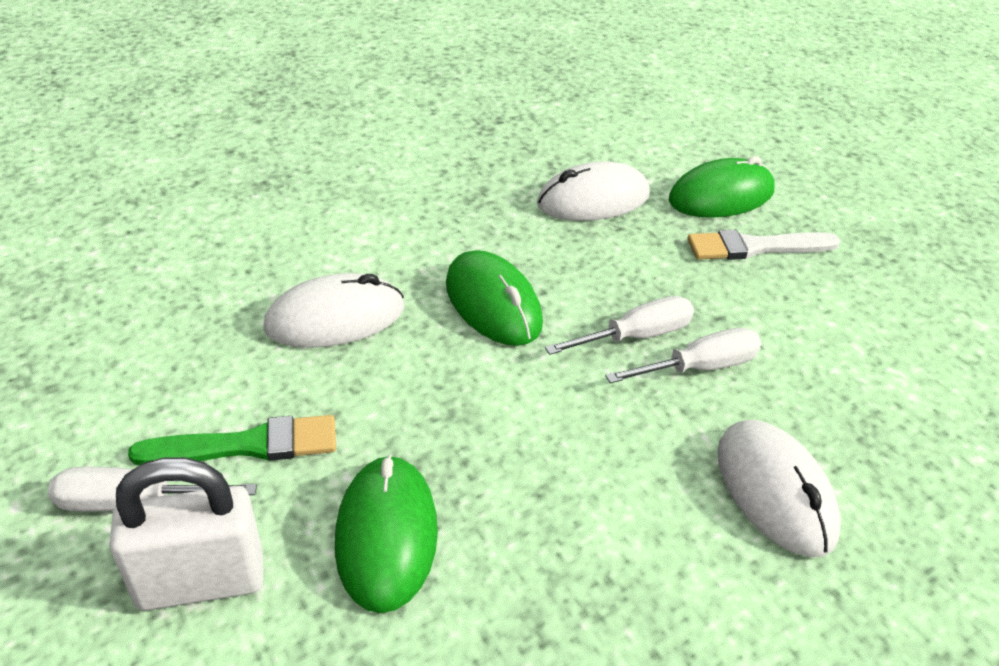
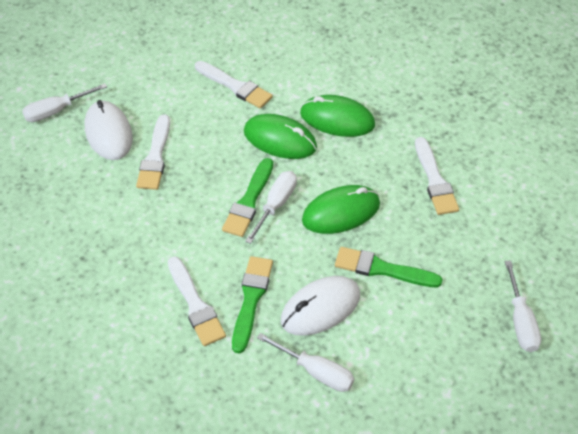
green brush: [128,415,336,465] = 1 -> [222,158,273,237] [232,256,273,354] [335,247,443,287] = 3
white brush: [687,230,841,260] = 1 -> [136,114,170,190] [168,256,226,346] [195,61,273,109] [415,137,459,215] = 4
white mouse: [263,273,404,348] [537,161,650,221] [717,420,841,557] = 3 -> [85,100,133,160] [281,276,360,336] = 2
white padlock: [109,457,264,611] = 1 -> none = 0
white screwdriver: [48,467,257,511] [545,296,694,355] [605,328,762,383] = 3 -> [22,83,107,122] [245,171,297,244] [257,333,354,392] [505,261,541,352] = 4

